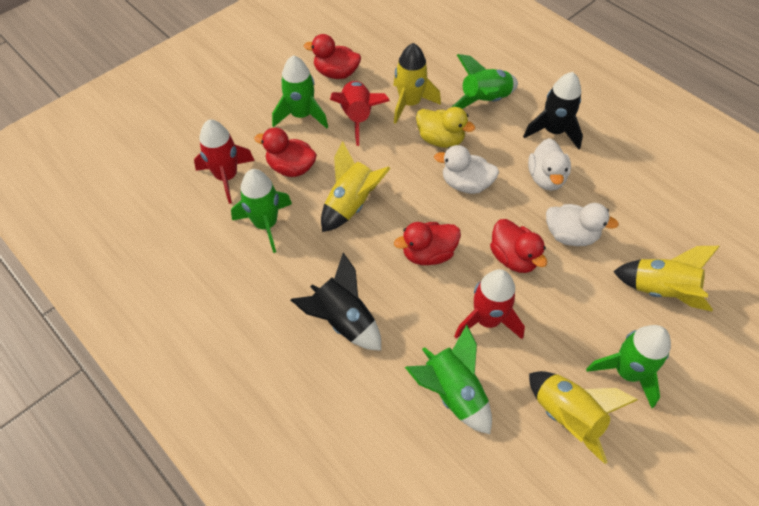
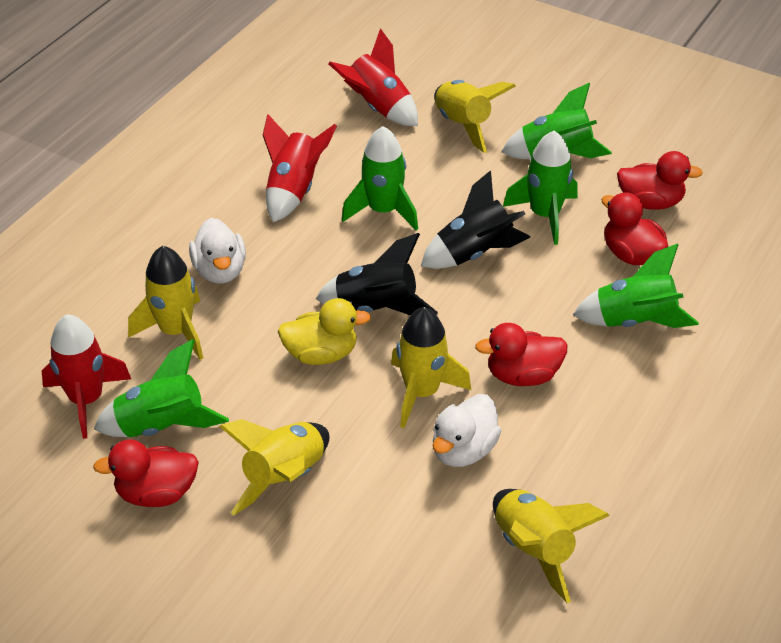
white duck: [434,145,499,194] [528,138,571,191] [546,203,619,246] = 3 -> [189,218,246,284] [433,394,501,467] = 2
yellow rocket: [321,141,391,232] [393,43,441,124] [529,371,638,464] [613,246,720,311] = 4 -> [128,246,203,360] [219,419,329,515] [391,307,471,428] [434,80,516,153] [493,489,609,603] = 5

